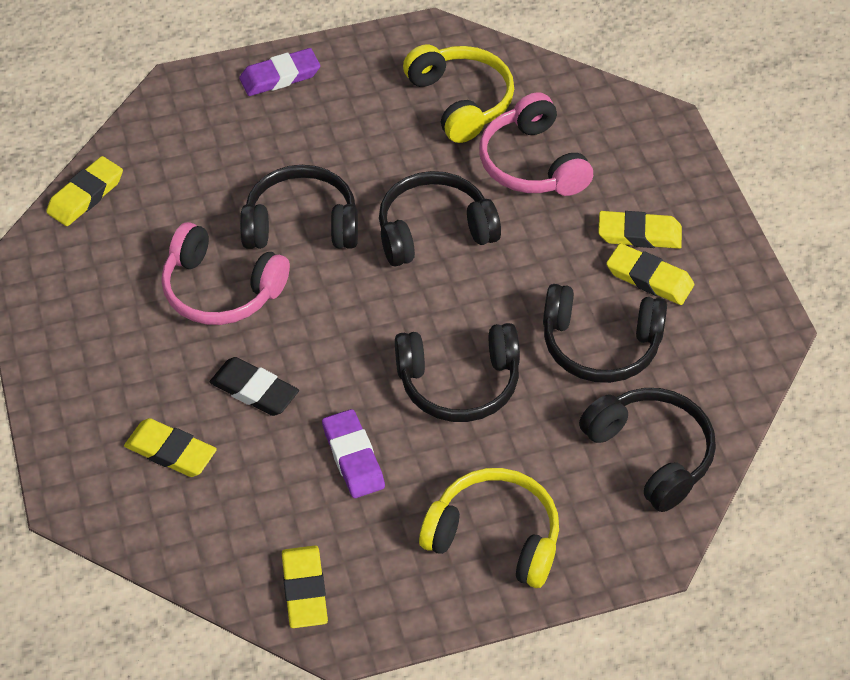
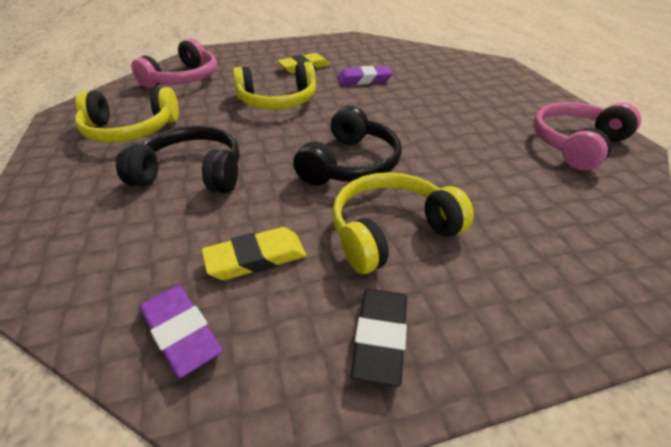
black headphones: [240,165,358,249] [379,171,501,267] [395,323,520,422] [543,284,667,383] [579,388,716,512] = 5 -> [116,126,240,193] [293,106,402,186] = 2
yellow eraser: [46,156,123,226] [124,418,217,477] [282,546,328,628] [598,211,682,249] [606,243,694,305] = 5 -> [202,227,306,280] [277,53,330,73] = 2
yellow headphones: [403,45,514,143] [419,468,559,588] = 2 -> [75,87,179,143] [233,61,316,109] [332,172,474,274] = 3

